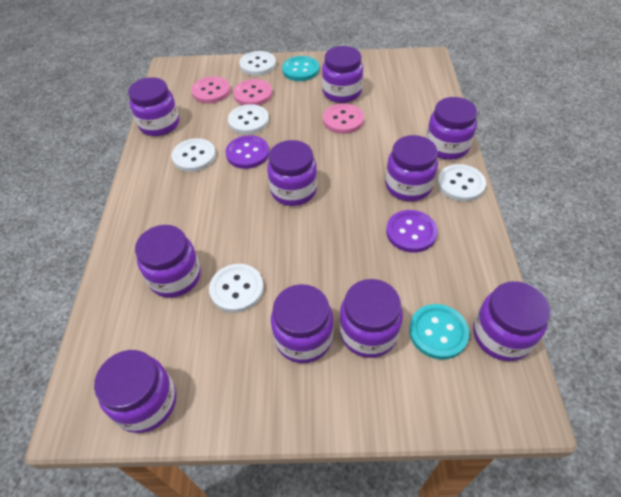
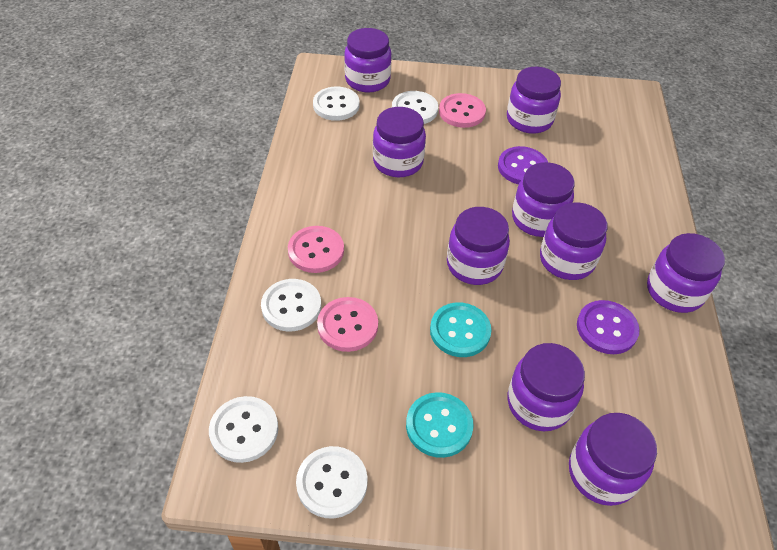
purple jar: [94,350,176,433] [128,77,179,136] [135,225,201,298] [267,140,317,206] [271,284,334,363] [322,46,363,103] [339,279,403,358] [385,135,438,201] [426,97,477,160] [473,281,551,361] = 10 -> [344,28,392,93] [373,107,426,177] [447,207,510,285] [507,67,561,134] [507,343,585,431] [512,162,575,237] [540,202,608,280] [569,413,657,506] [647,233,725,313] = 9

